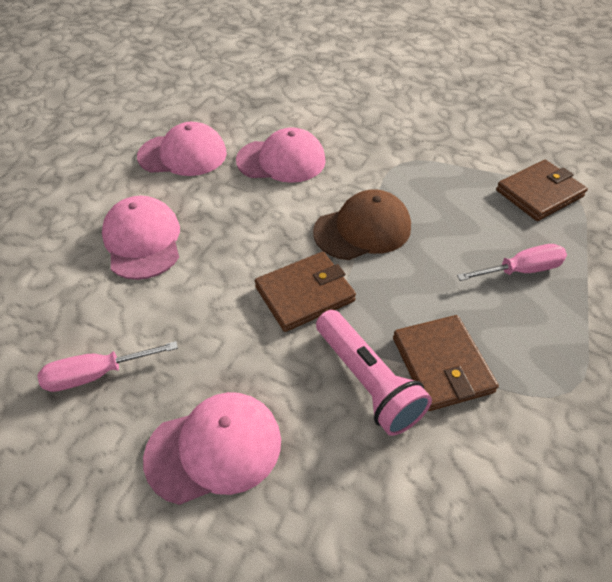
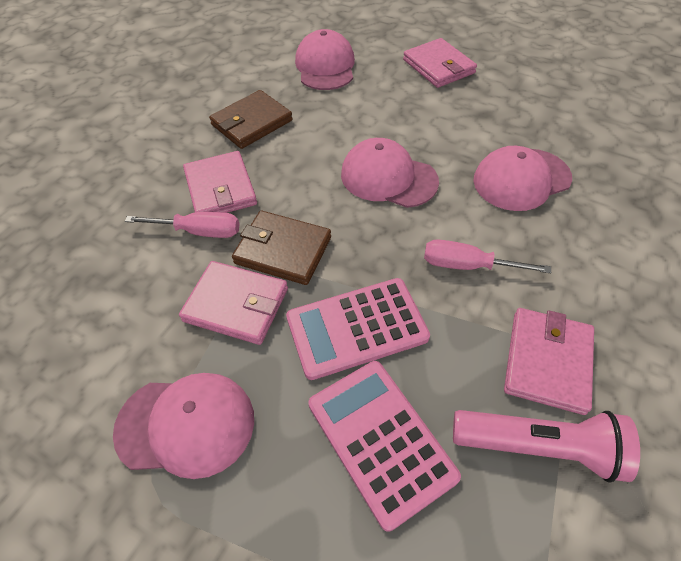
brown cap: [313,189,411,260] = 1 -> none = 0
brown wallet: [255,252,356,332] [393,315,499,411] [496,160,588,221] = 3 -> [209,90,293,149] [232,211,331,285] = 2
pink calculator: none = 0 -> [286,278,430,380] [308,361,461,532] = 2
pink wallet: none = 0 -> [179,261,288,345] [183,151,257,213] [403,38,477,88] [504,308,594,415] = 4

